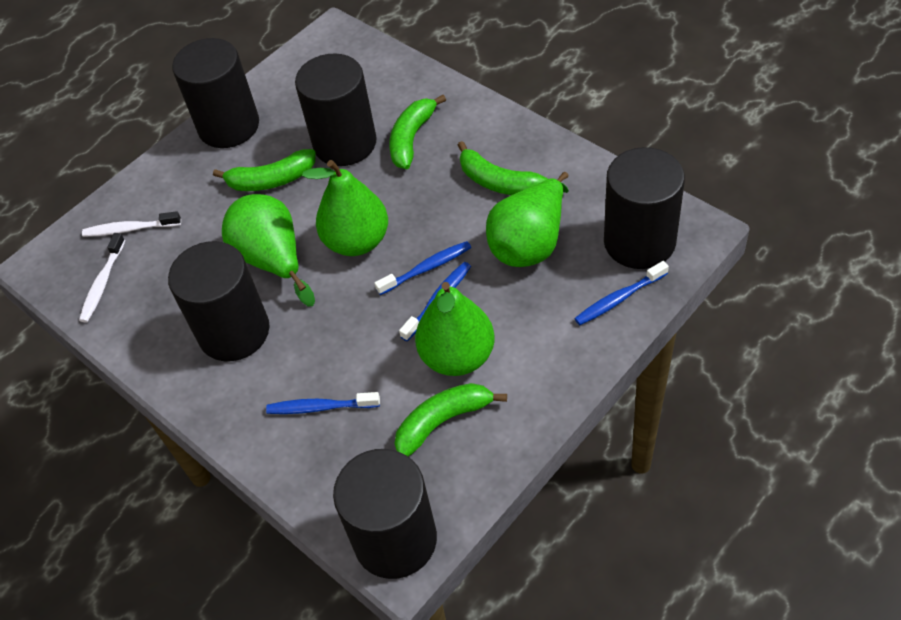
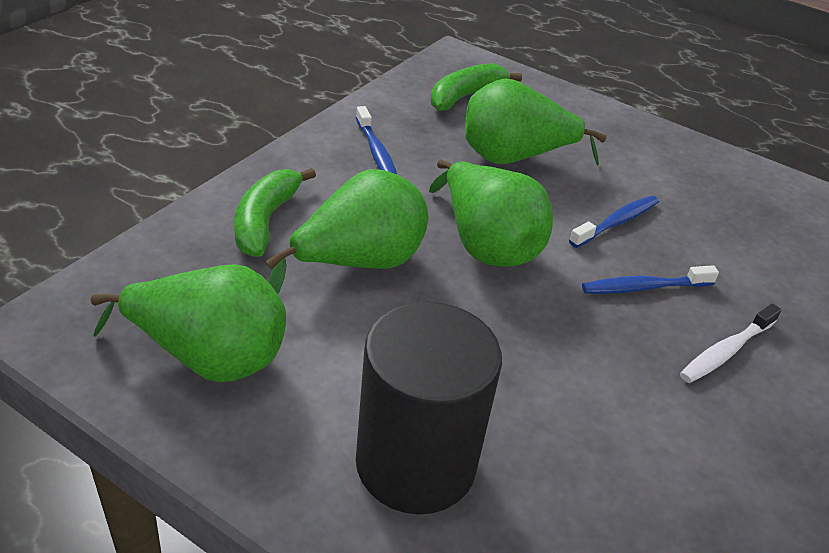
black cylinder: [168,241,270,361] [172,38,259,148] [295,53,377,166] [333,449,437,579] [604,147,685,269] = 5 -> [356,302,502,514] = 1
blue toothbrush: [266,392,380,414] [375,241,471,295] [399,262,471,342] [574,261,669,325] = 4 -> [356,106,397,174] [569,195,659,248] [582,265,719,294] = 3
green banana: [213,149,316,191] [389,95,446,169] [394,383,507,457] [458,141,548,195] = 4 -> [234,168,316,257] [430,63,522,111] = 2
white toothbrush: [79,233,125,323] [82,211,181,237] = 2 -> [680,303,782,383] = 1

